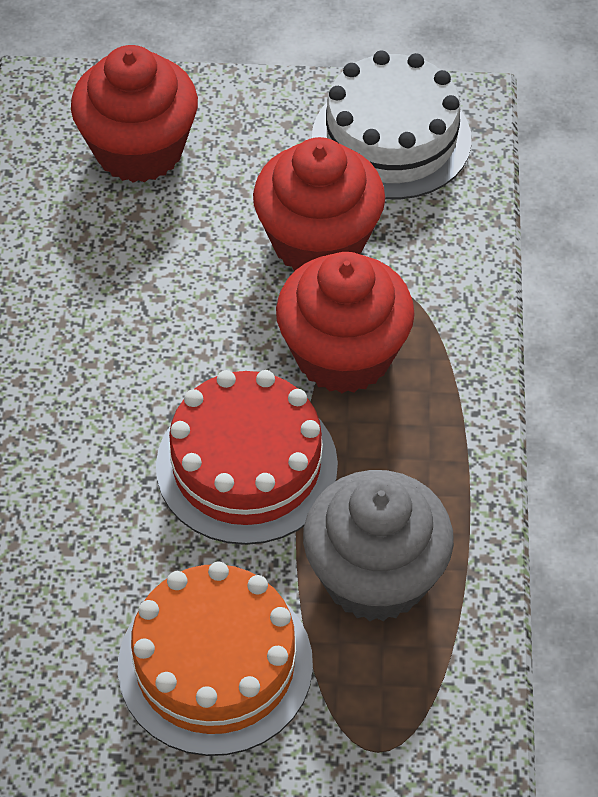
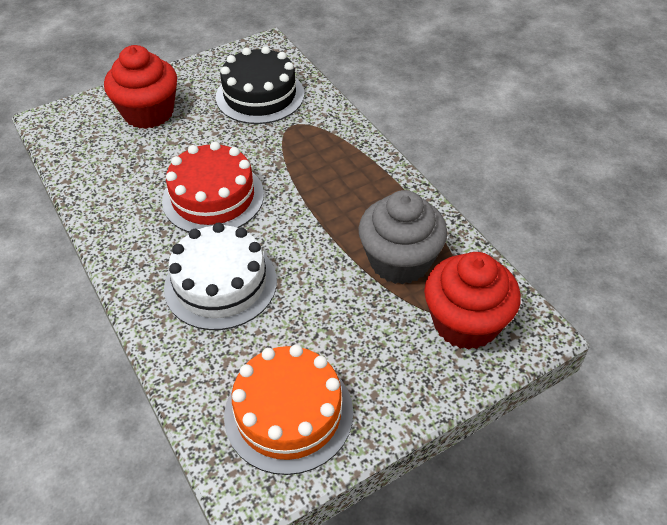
black cake: none = 0 -> [216,46,304,124] = 1
red cupcake: [71,45,198,183] [253,137,385,271] [276,252,415,393] = 3 -> [104,45,177,129] [424,252,521,350] = 2

